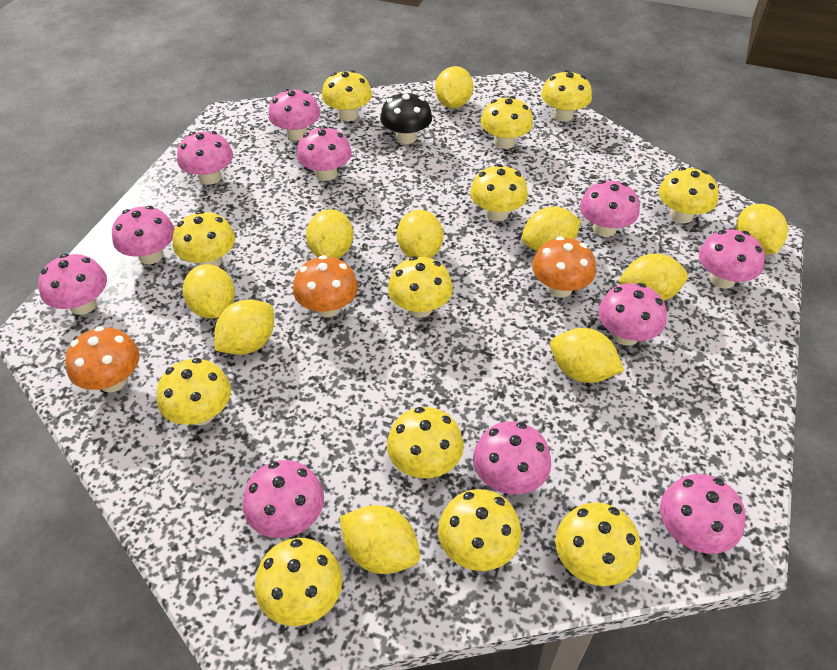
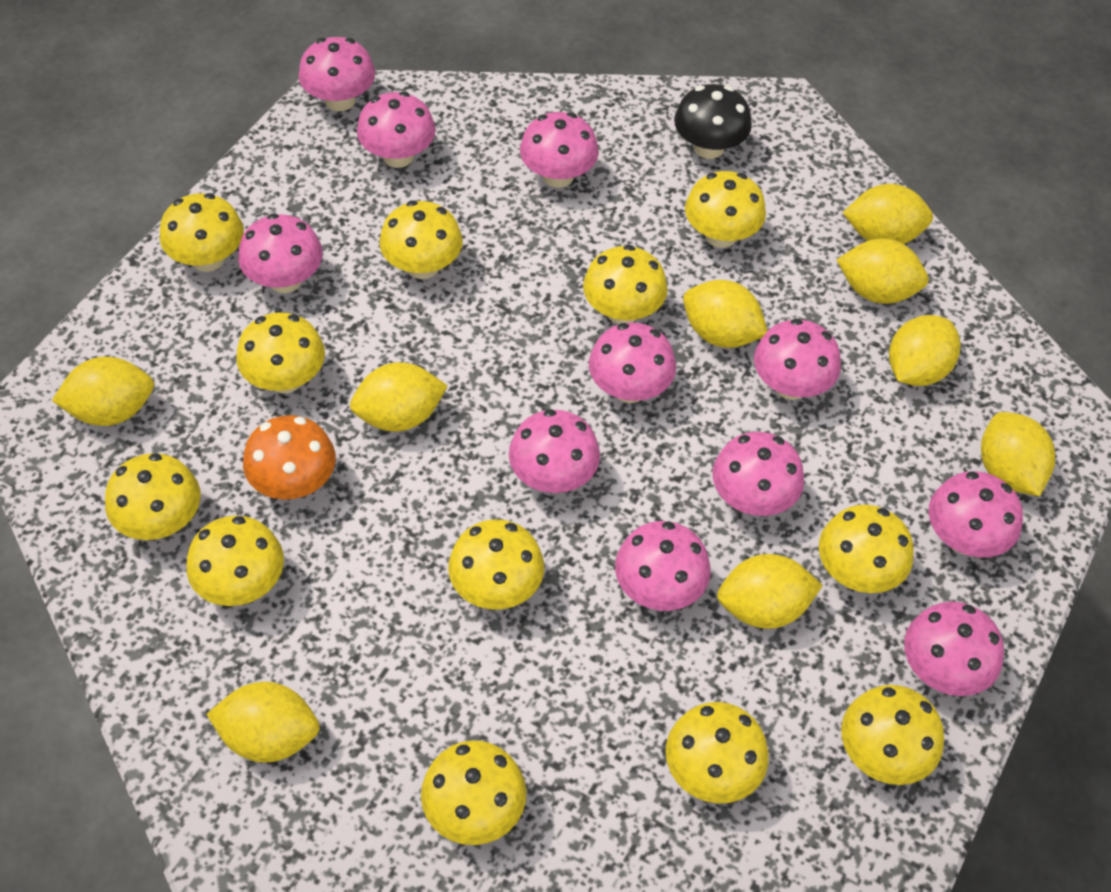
orange mushroom: [65,326,140,392] [293,255,358,317] [532,237,596,297] = 3 -> [243,415,336,500] = 1
yellow lemon: [183,264,235,319] [214,299,274,355] [306,209,353,259] [339,505,420,574] [397,210,443,258] [435,66,473,108] [522,207,581,252] [550,328,624,383] [618,253,688,301] [736,204,788,254] = 10 -> [52,357,154,426] [207,682,320,763] [350,362,448,431] [683,280,768,348] [717,554,823,629] [836,239,928,304] [843,184,933,244] [889,315,960,386] [981,412,1055,496] = 9

